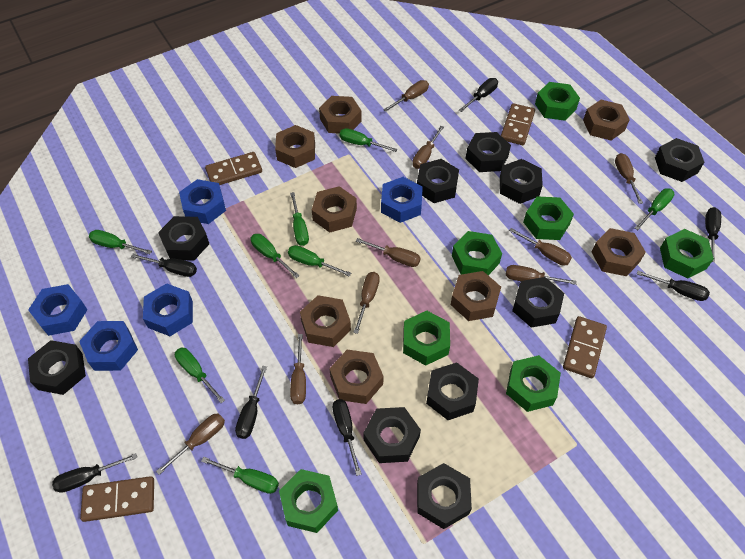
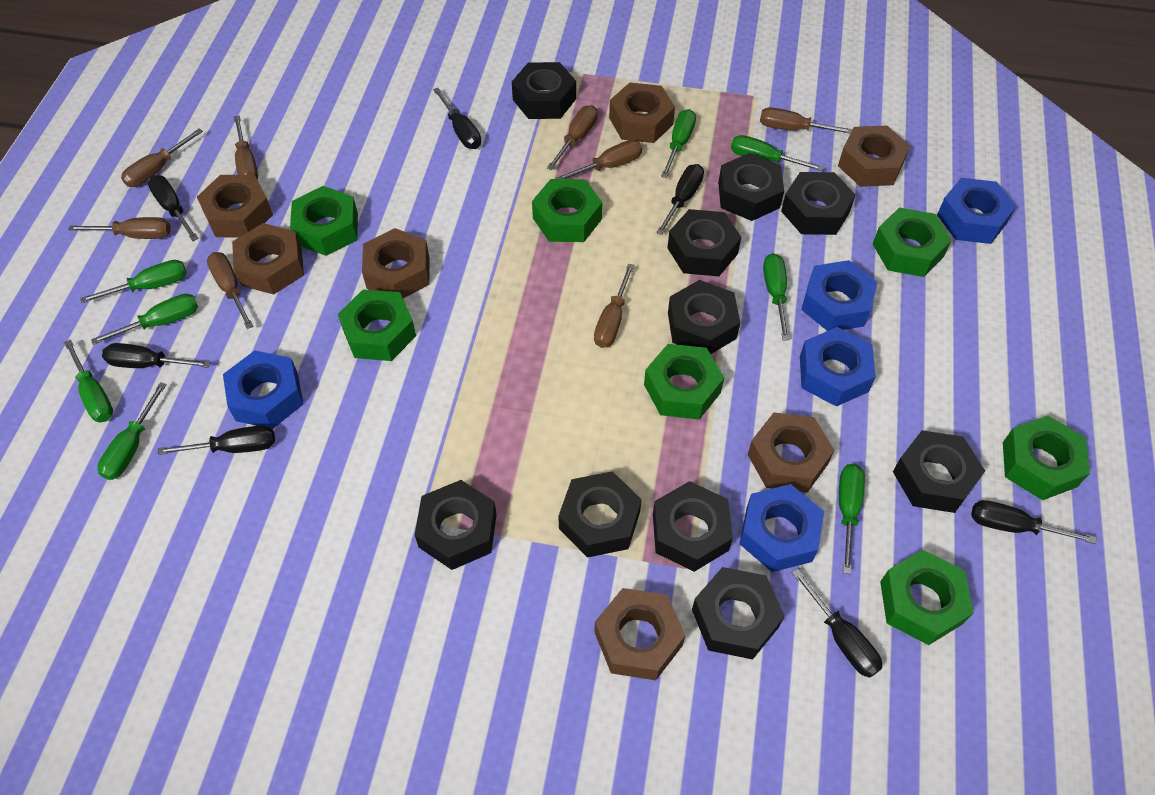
brown domino: [80,476,154,522] [205,152,262,185] [501,103,535,145] [563,316,607,378] = 4 -> none = 0
brown nut: [275,125,315,168] [300,295,351,347] [312,186,357,233] [319,96,362,134] [329,350,384,404] [451,271,501,321] [583,100,630,140] [592,228,646,276] = 8 -> [197,175,273,238] [232,223,304,295] [362,228,429,298] [594,588,686,680] [609,83,675,143] [747,413,834,493] [838,125,910,187] = 7
brown screwdriver: [156,413,225,475] [290,334,306,404] [353,272,380,334] [356,238,421,267] [383,80,429,112] [412,126,444,169] [506,265,577,285] [509,228,572,266] [615,153,643,204] = 9 -> [68,217,170,239] [121,128,203,187] [207,252,254,329] [234,115,258,179] [547,105,598,170] [556,140,642,179] [594,264,634,348] [760,107,853,134] = 8

